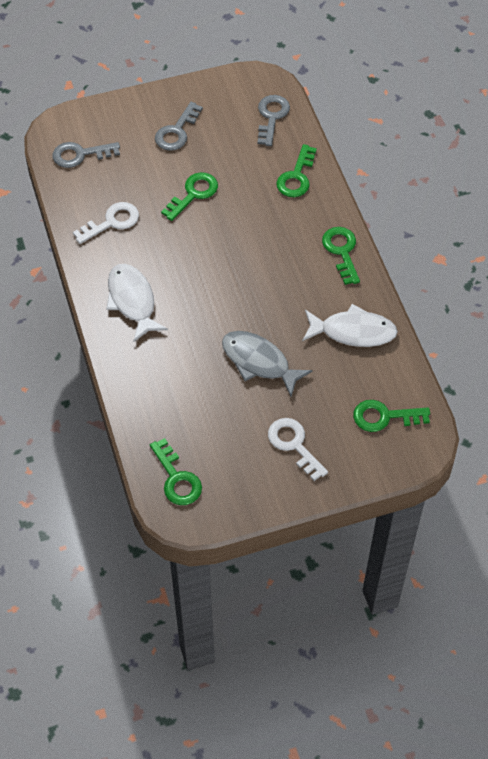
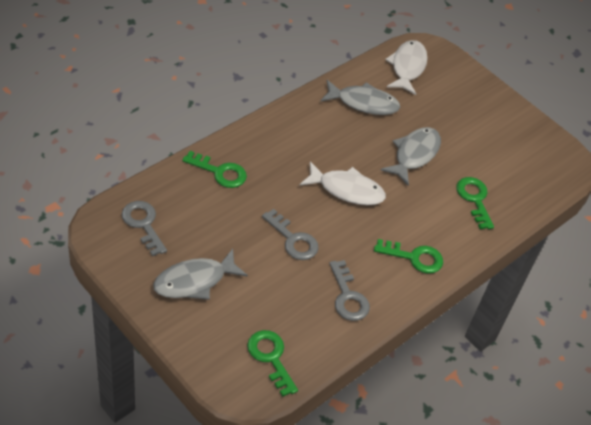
green key: [150,438,202,505] [161,172,218,221] [276,144,317,197] [322,227,360,285] [353,400,430,432] = 5 -> [182,151,247,188] [247,330,298,397] [374,239,443,274] [456,177,494,229] = 4
grey fish: [222,331,313,397] = 1 -> [153,249,248,300] [320,80,400,115] [381,127,441,186] = 3
white key: [73,202,139,244] [268,418,328,481] = 2 -> none = 0

